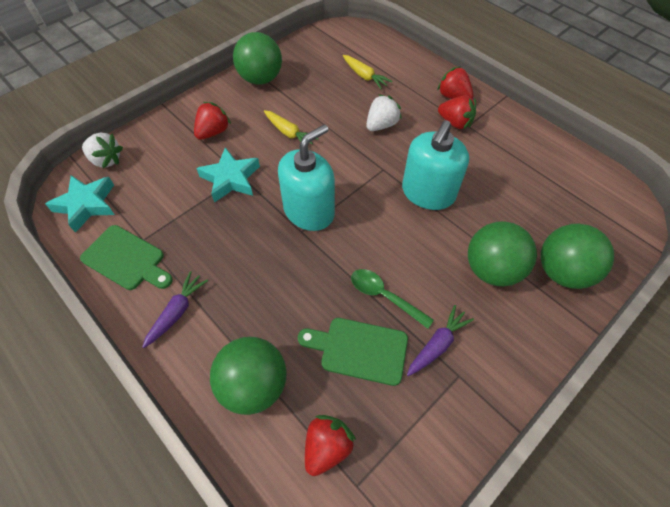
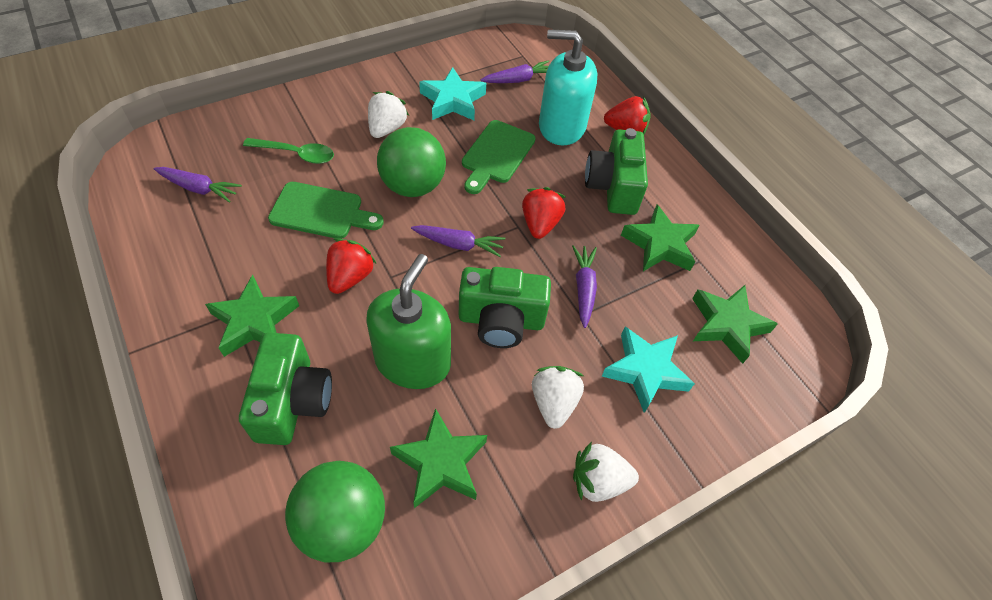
green ball: [210,337,287,415] [233,32,282,85] [468,221,537,286] [541,224,614,289] = 4 -> [285,461,385,562] [377,127,446,197] = 2
green camera: none = 0 -> [239,332,332,445] [459,267,551,348] [585,128,648,215] = 3
green soap dispenser: none = 0 -> [366,254,451,389] = 1
green star: none = 0 -> [205,274,299,357] [390,408,487,508] [621,204,699,271] [692,285,778,364] = 4
purple carrot: [142,271,208,348] [407,305,474,376] = 2 -> [154,167,242,203] [411,225,505,257] [481,60,549,83] [572,245,597,328] = 4
red strawberry: [194,102,231,140] [305,415,356,476] [437,66,473,99] [438,95,476,129] = 4 -> [326,238,377,294] [522,187,565,239] [604,96,651,134] = 3
turquoise soap dispenser: [278,124,335,231] [402,120,469,210] = 2 -> [539,29,597,145] = 1
white strawberry: [82,132,123,168] [366,94,402,131] = 2 -> [368,91,409,138] [532,366,584,429] [573,442,639,502] = 3
yellow carrot: [264,110,319,144] [343,55,392,89] = 2 -> none = 0

